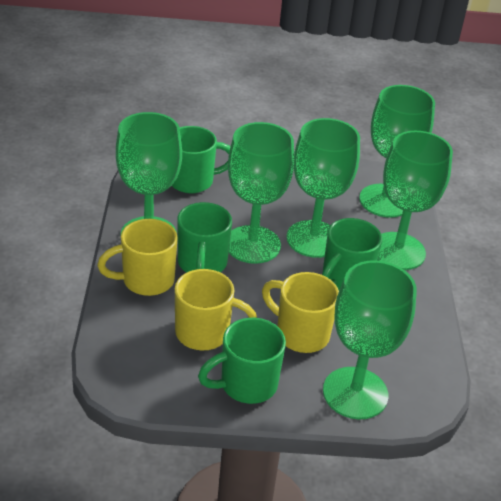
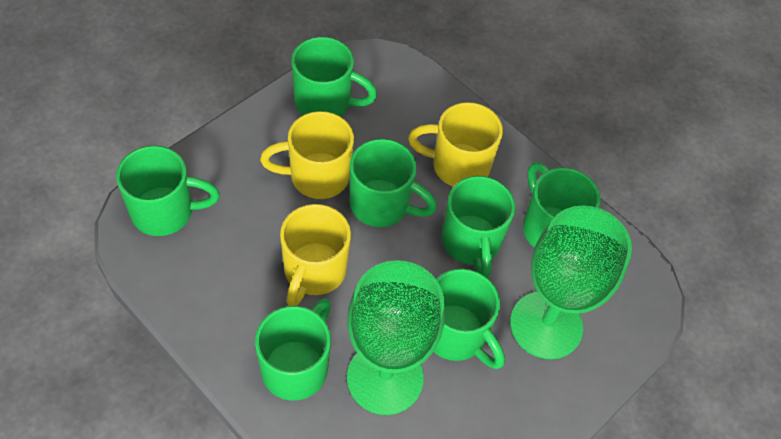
green goblet: [116,112,182,233] [228,122,294,264] [286,118,360,258] [323,260,417,419] [359,85,435,218] [377,131,453,270] = 6 -> [347,260,445,415] [510,205,632,359] = 2
green mug: [172,126,230,193] [177,202,232,273] [198,318,286,404] [322,218,382,290] = 4 -> [116,145,220,236] [255,298,331,401] [291,37,377,117] [349,139,437,227] [434,268,505,369] [442,176,515,278] [523,162,600,248] = 7

